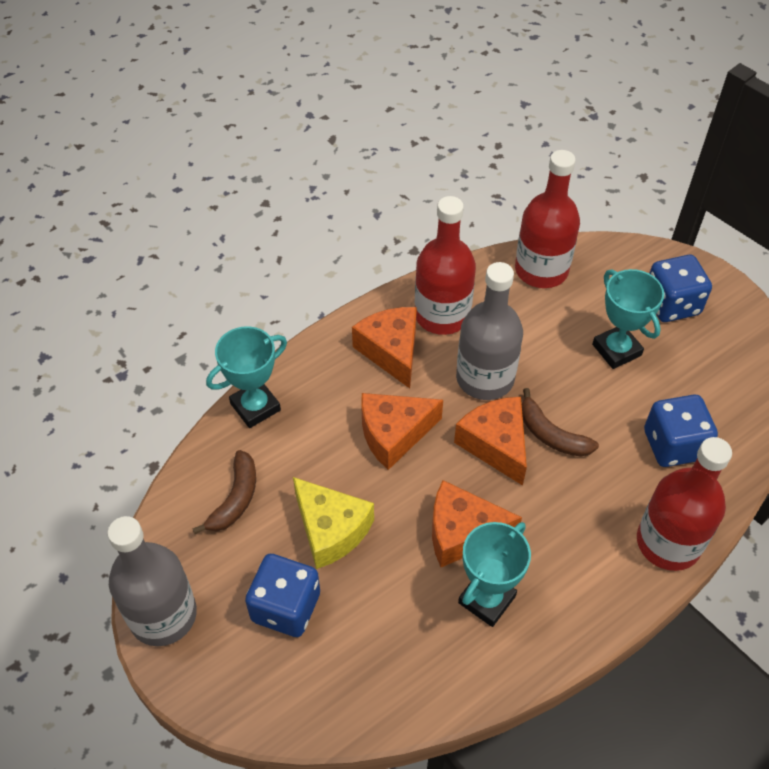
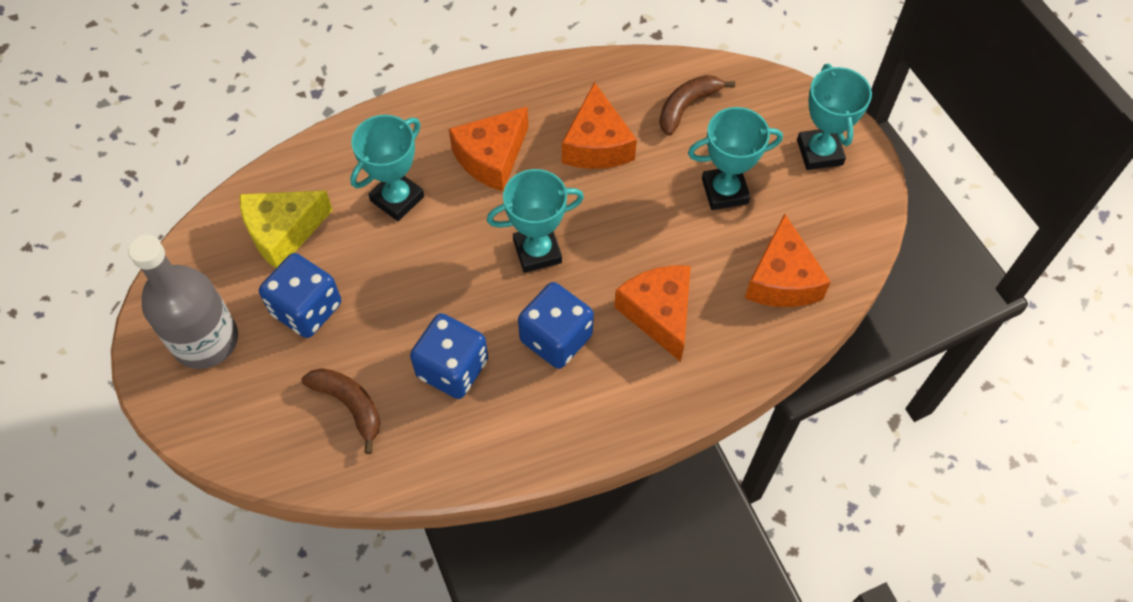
grey bottle: [107,516,197,646] [456,262,523,400] = 2 -> [128,235,238,369] = 1
red bottle: [415,196,476,335] [515,150,580,288] [637,437,732,571] = 3 -> none = 0
turquoise trophy: [206,326,287,428] [458,522,531,627] [592,269,664,369] = 3 -> [350,115,424,221] [487,169,584,273] [688,107,783,210] [797,64,872,170] = 4

